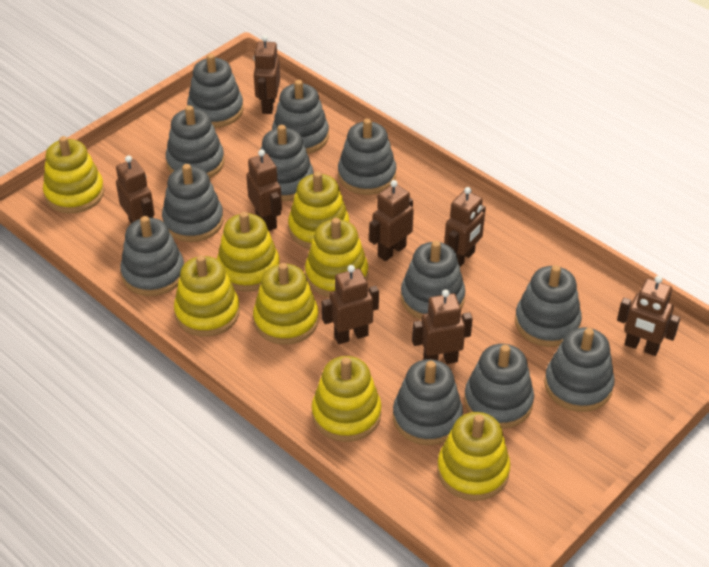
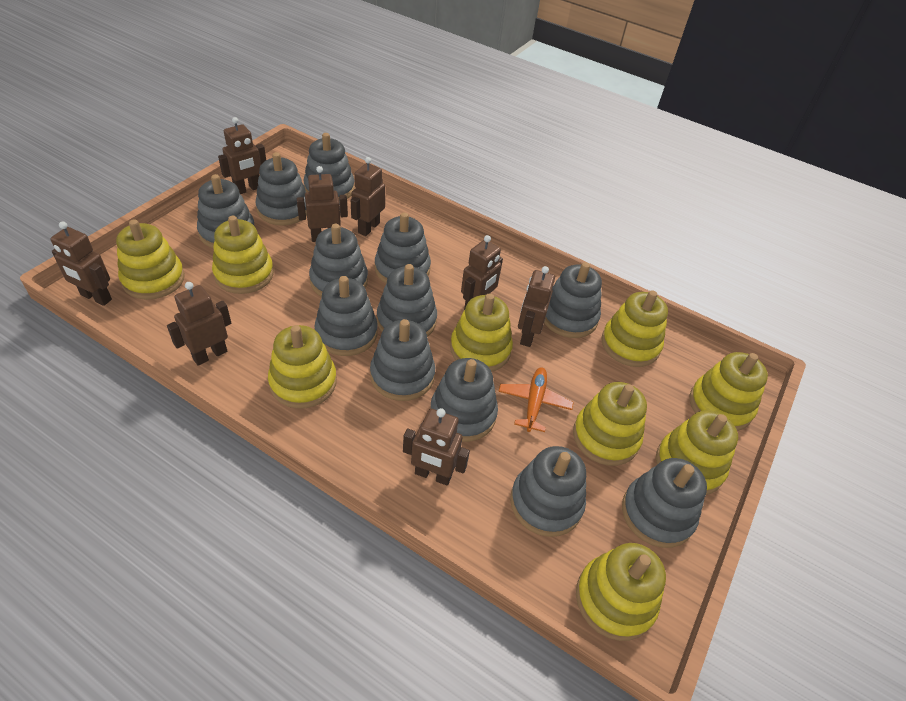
orange plane: none = 0 -> [498,367,574,432] = 1
yellow stacking toy: [43,136,104,213] [174,255,240,337] [217,212,280,292] [253,263,319,345] [288,171,349,249] [305,218,368,297] [312,356,381,442] [437,412,510,501] = 8 -> [116,220,185,300] [212,216,274,294] [268,325,337,409] [450,293,513,372] [573,382,647,466] [576,543,666,641] [602,290,668,367] [656,410,738,495] [690,352,768,431] = 9

